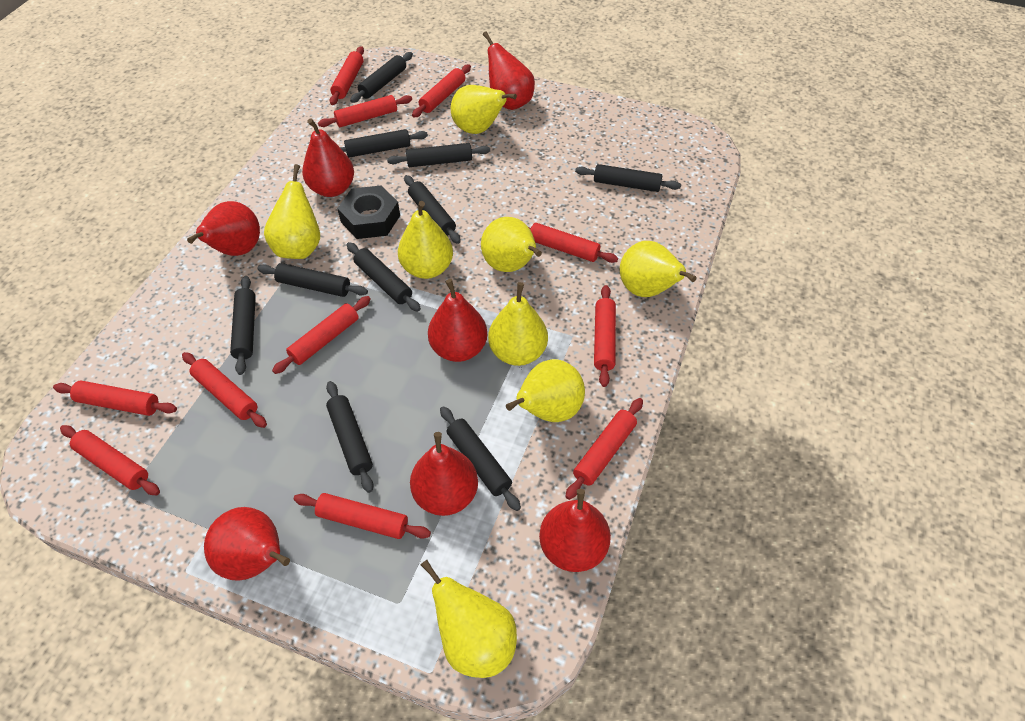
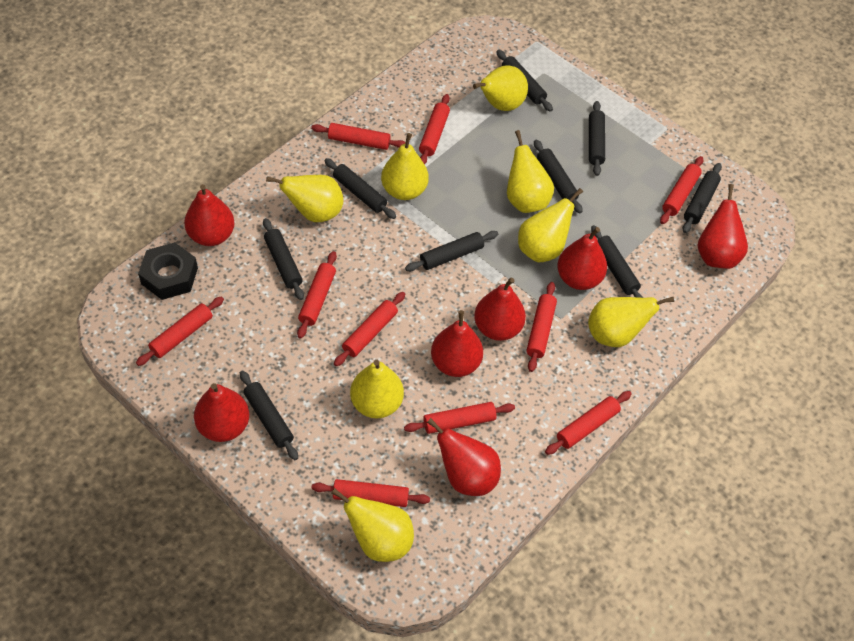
black rolling pin: [230,276,256,375] [257,263,368,297] [326,381,374,493] [340,129,428,157] [347,242,421,312] [350,52,413,103] [387,143,490,167] [404,175,461,244] [440,406,521,511] [575,164,681,192] = 10 -> [240,370,298,460] [263,218,304,300] [324,158,396,219] [405,231,498,271] [497,50,553,112] [534,140,583,213] [589,101,605,176] [591,225,643,298] [683,163,722,233] = 9
red rolling pin: [53,381,177,416] [60,425,160,495] [182,352,267,428] [272,296,371,374] [294,493,431,539] [318,95,412,127] [330,46,364,105] [412,65,471,118] [529,223,618,263] [565,398,643,500] [594,285,616,387] = 11 -> [136,296,224,366] [297,251,337,339] [311,123,406,150] [311,479,430,507] [334,292,405,366] [404,402,515,434] [419,94,450,165] [526,282,557,372] [545,391,632,455] [660,156,703,224] = 10

